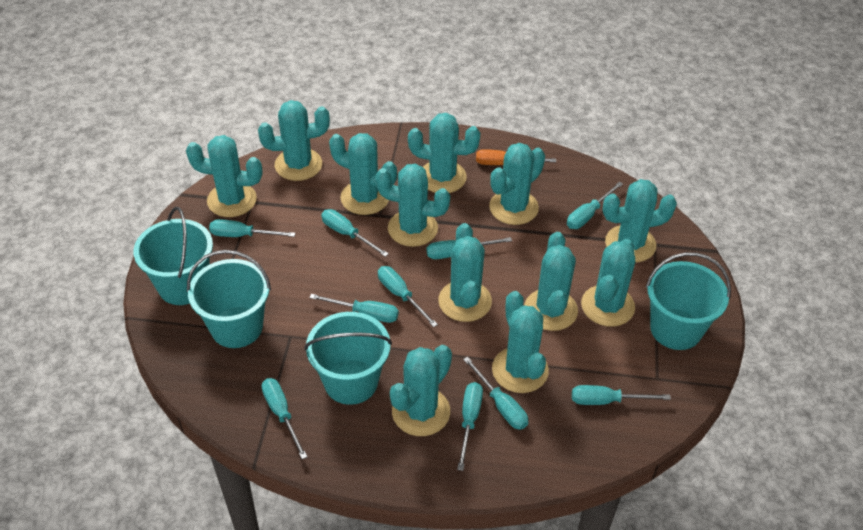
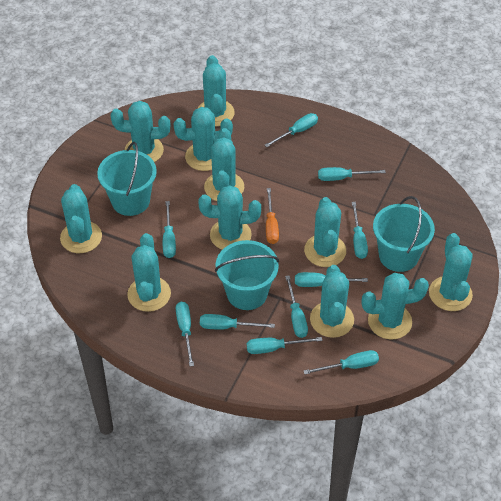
turquoise bucket: [133,207,213,305] [187,250,271,348] [304,312,392,405] [646,252,731,350] = 4 -> [97,142,157,216] [215,240,279,310] [373,196,435,272] = 3
turquoise cactus: [186,135,262,217] [258,100,330,181] [329,133,397,215] [375,164,450,247] [390,345,452,436] [408,113,480,193] [438,223,492,322] [489,143,545,225] [492,291,549,393] [524,232,578,331] [581,239,635,327] [602,179,677,262] = 12 -> [60,184,102,253] [111,101,170,162] [127,233,171,312] [174,107,233,171] [198,55,235,126] [199,185,261,250] [204,128,244,201] [304,197,346,267] [310,265,354,338] [361,273,429,339] [429,233,473,311] = 11

